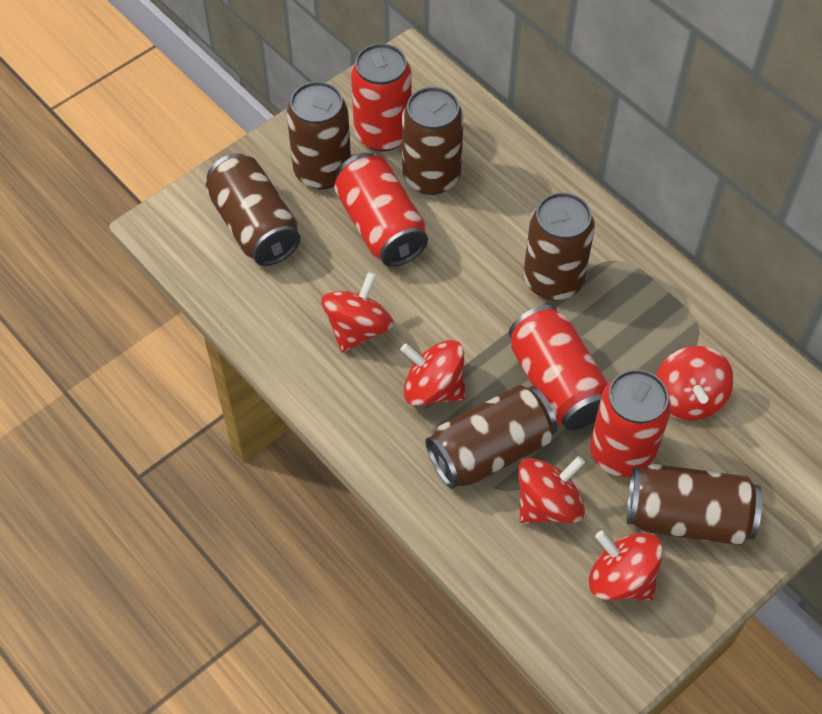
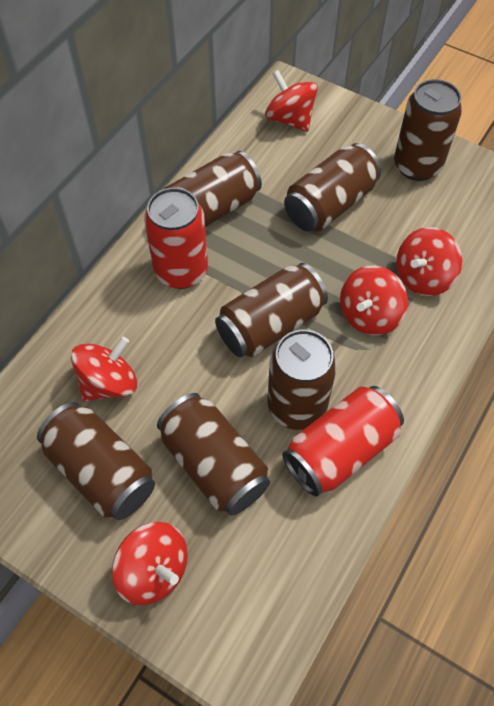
brown can: [205,153,300,266] [286,81,351,189] [402,87,464,195] [426,385,558,489] [524,192,595,300] [627,464,762,545] = 6 -> [37,402,155,520] [157,393,270,516] [164,151,262,227] [215,263,328,357] [268,330,337,430] [284,143,381,232] [394,79,462,181] = 7
red can: [334,153,428,267] [351,43,411,151] [509,305,608,430] [590,369,671,477] = 4 -> [144,188,208,289] [282,386,404,497] = 2

